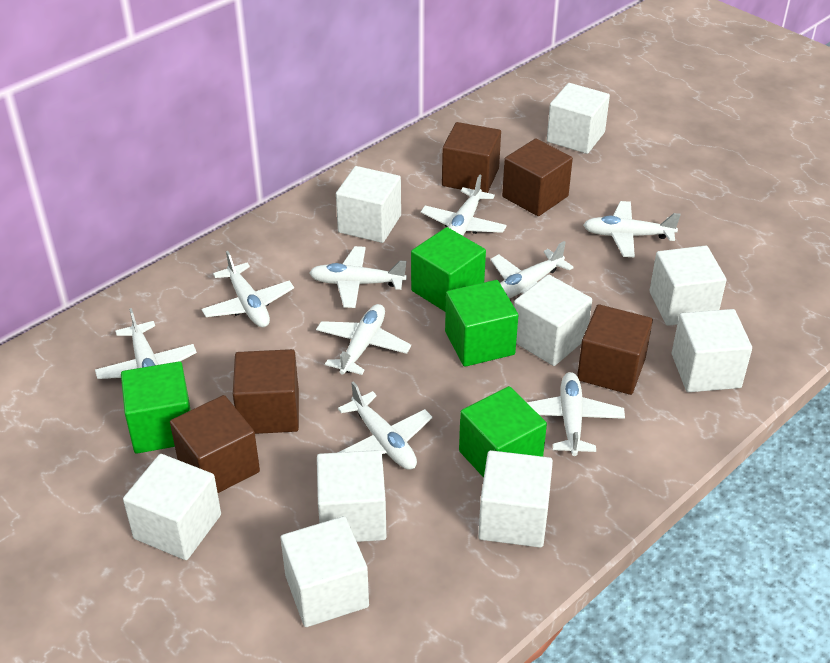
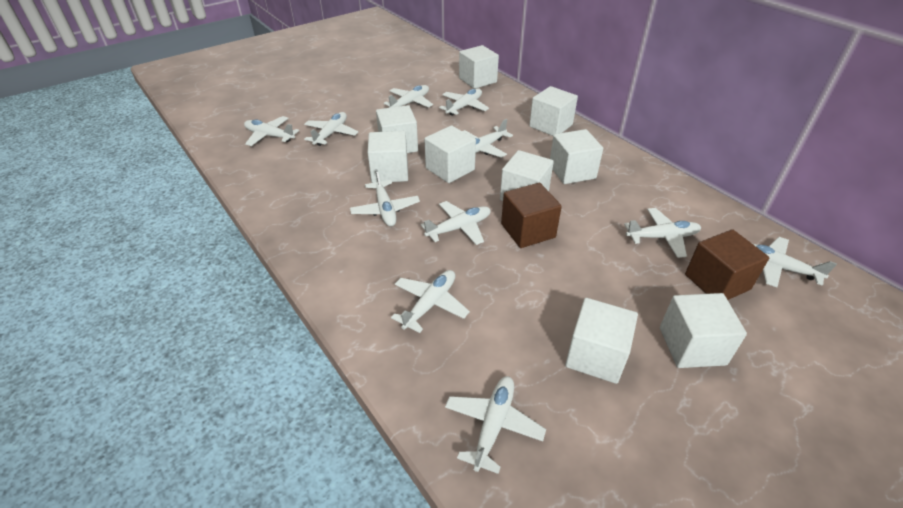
brown cube: [170,395,260,493] [233,349,299,434] [442,122,501,193] [502,139,573,216] [577,304,653,395] = 5 -> [501,183,562,248] [685,229,769,300] = 2
green cube: [121,361,191,454] [411,227,486,312] [445,280,518,367] [459,386,547,478] = 4 -> none = 0
white plane: [95,308,197,379] [202,251,294,328] [309,246,407,308] [316,304,411,375] [338,381,433,470] [421,174,507,236] [490,241,574,299] [527,372,625,456] [583,201,680,258] = 9 -> [244,116,299,146] [304,112,358,146] [350,169,420,227] [384,85,433,108] [391,270,470,333] [421,201,491,245] [439,88,489,116] [445,376,546,474] [463,119,513,158] [624,208,701,258] [753,237,837,288] = 11

